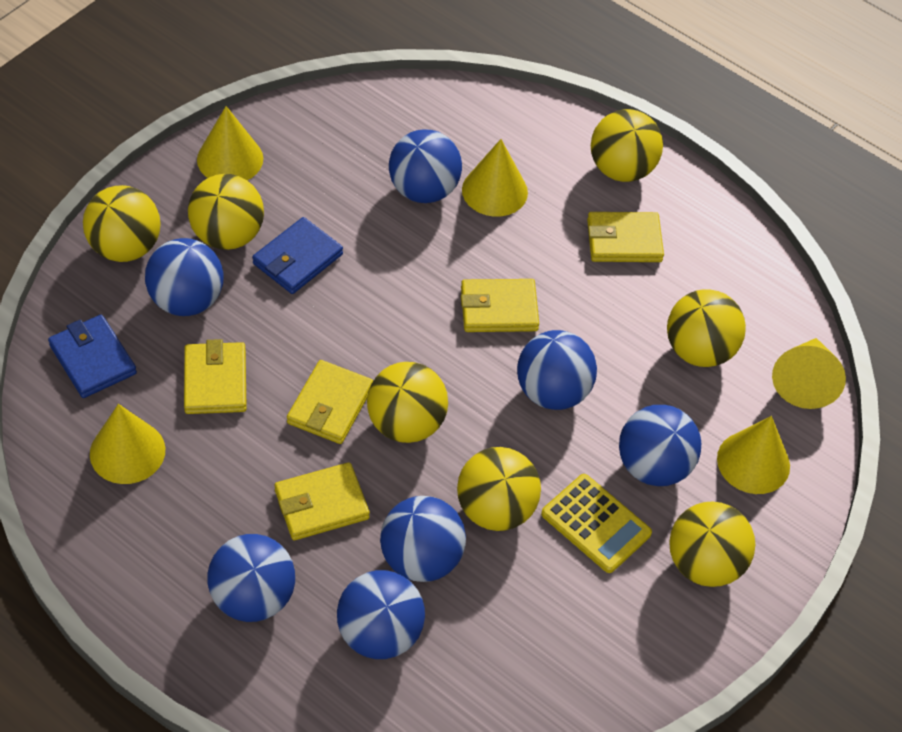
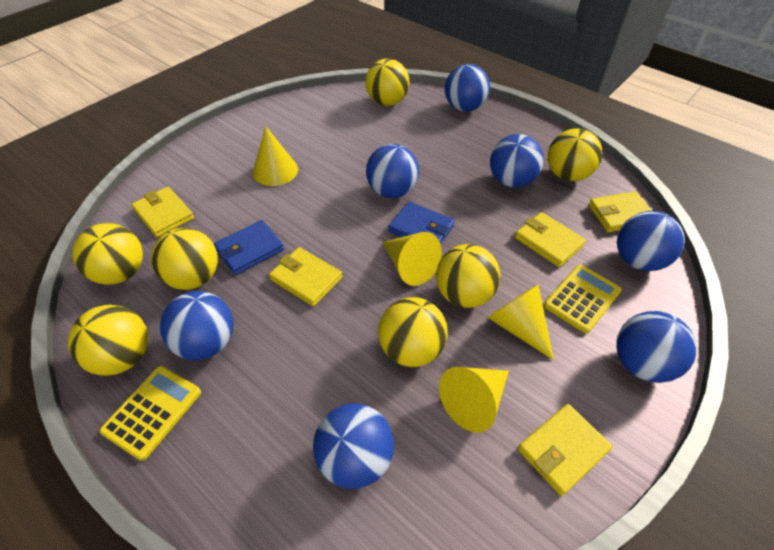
yellow calculator: [541,474,652,573] = 1 -> [100,366,201,461] [544,264,622,334] = 2
yellow cone: [90,404,165,484] [197,106,263,180] [462,139,528,217] [717,416,790,494] [772,338,846,409] = 5 -> [253,126,298,186] [383,232,442,286] [439,367,509,432] [487,285,554,360] = 4

